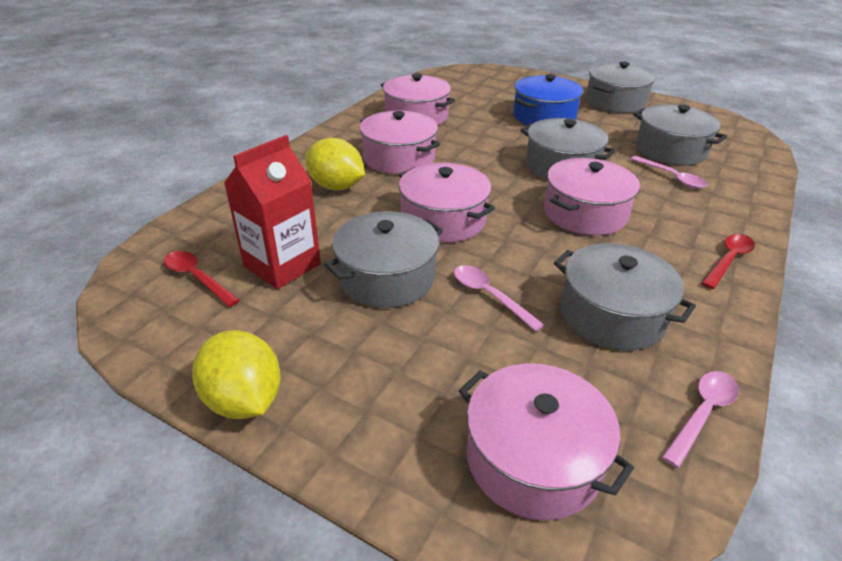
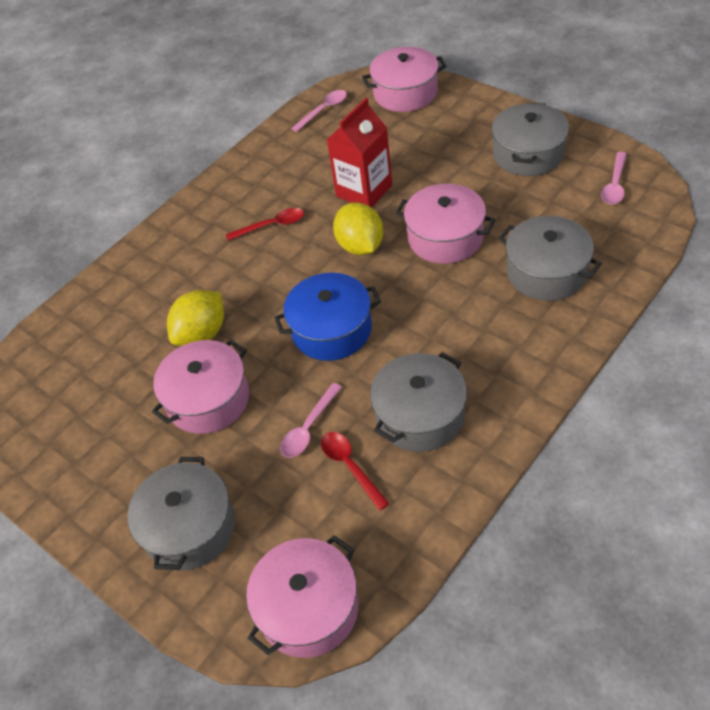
grey pot: [324,211,443,308] [521,118,616,180] [554,243,696,350] [586,61,655,113] [633,104,727,165] = 5 -> [127,457,235,570] [370,352,467,452] [491,102,569,176] [499,216,602,301] = 4
pink pot: [360,110,440,174] [381,73,455,126] [399,163,495,243] [459,363,634,520] [544,158,640,236] = 5 -> [152,340,249,434] [246,535,359,658] [362,47,447,112] [395,184,495,264] = 4

